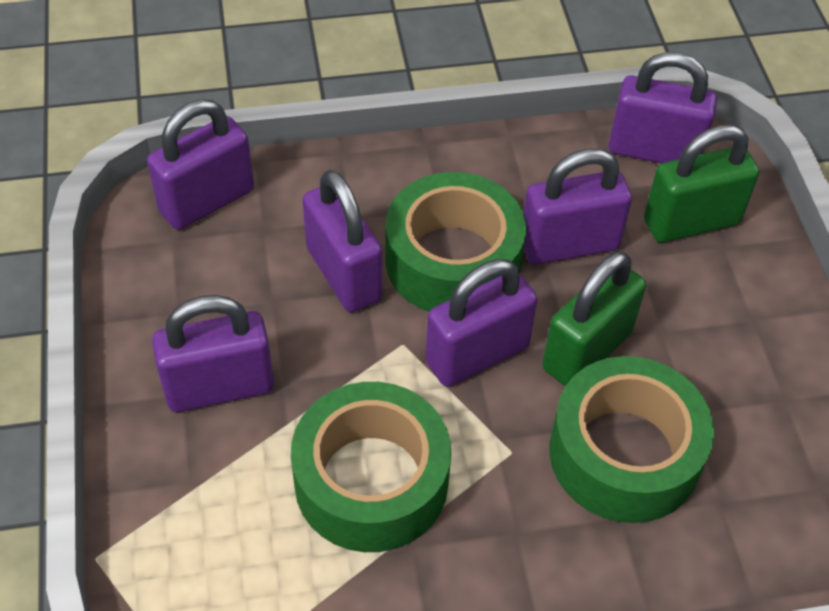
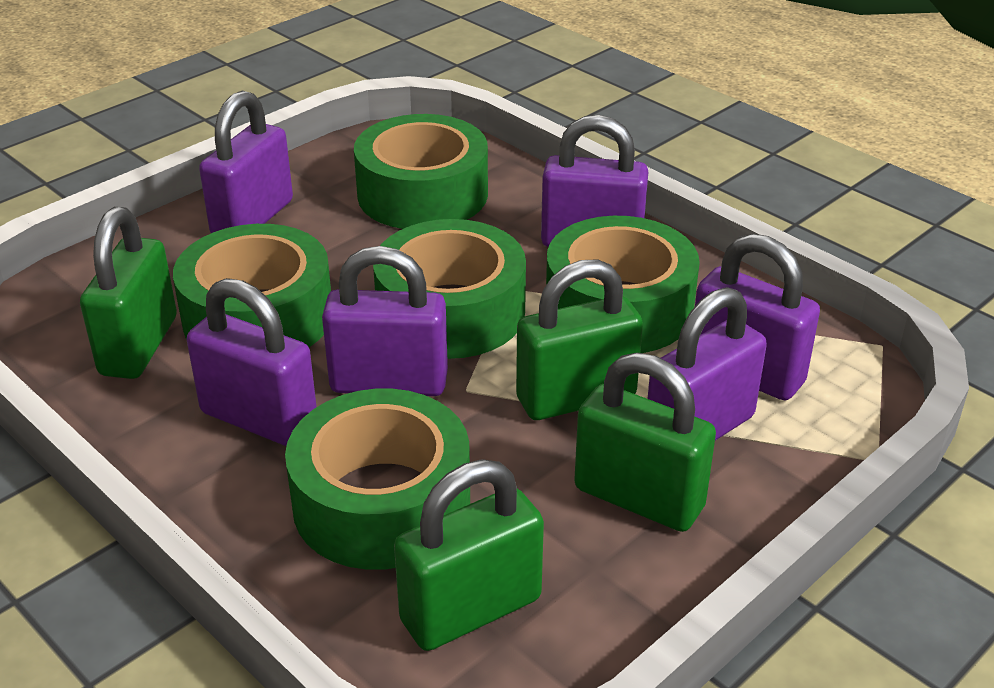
green padlock: [542,251,646,386] [644,125,759,243] = 2 -> [80,207,177,379] [394,460,544,651] [516,259,643,420] [574,353,716,532] = 4
green tape: [291,382,451,552] [385,172,526,312] [549,356,714,523] = 3 -> [173,224,331,347] [285,389,470,570] [354,114,488,229] [373,219,526,359] [546,216,700,353] = 5

